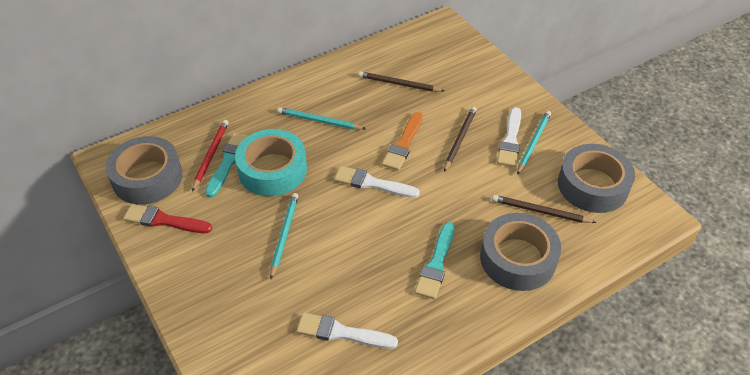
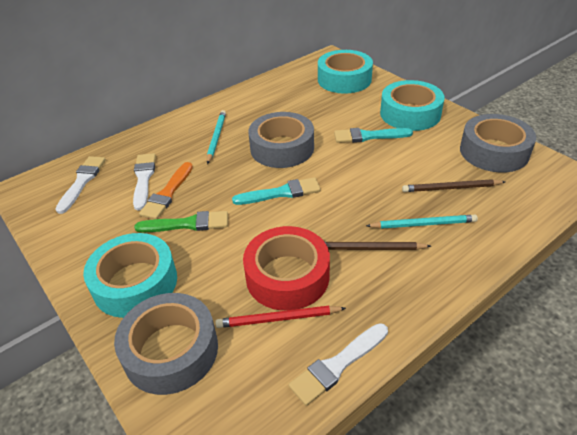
brown pencil: [358,71,444,92] [444,106,477,172] [492,195,597,223] = 3 -> [325,242,431,250] [402,179,505,192] = 2
green brush: none = 0 -> [134,211,228,232] = 1
red brush: [123,204,212,233] = 1 -> none = 0
red tape: none = 0 -> [243,226,330,311] = 1
turquoise pencil: [270,193,298,279] [277,107,366,130] [517,111,551,175] = 3 -> [207,110,226,164] [366,215,478,229] = 2
turquoise tape: [235,129,307,196] = 1 -> [83,233,177,318] [318,50,373,93] [380,80,444,131] = 3

